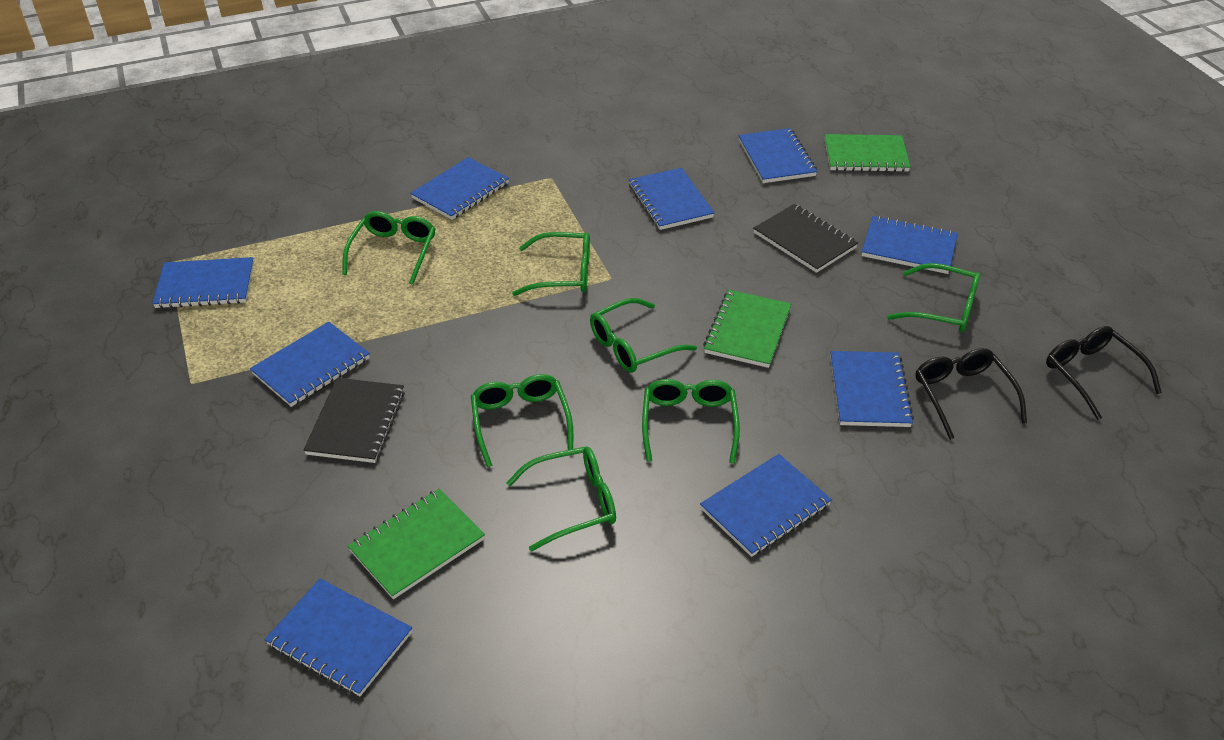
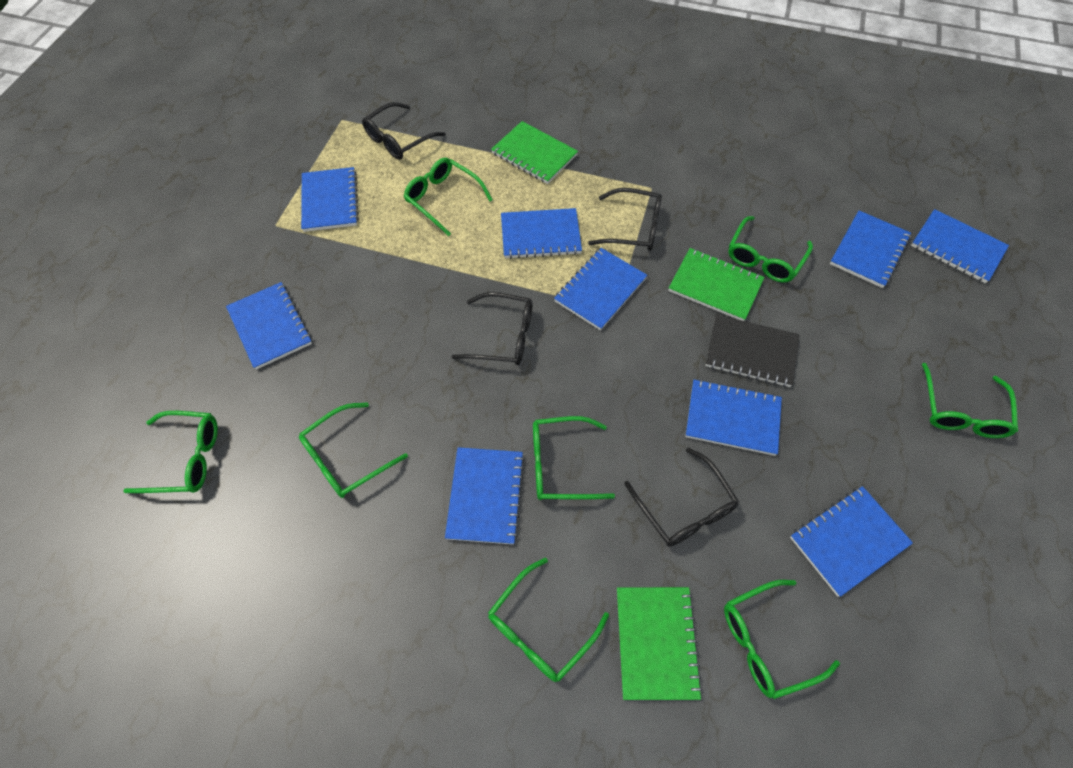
black glasses: [916,348,1027,440] [1046,326,1162,420] = 2 -> [362,102,446,160] [452,292,532,365] [588,188,662,251] [624,448,739,547] = 4
black notebook: [304,378,405,463] [753,204,858,273] = 2 -> [706,315,800,387] = 1
green glasses: [342,211,435,285] [471,374,573,467] [506,447,616,552] [512,232,590,296] [590,298,697,373] [642,379,740,463] [887,263,980,332] = 7 -> [123,411,218,493] [299,402,408,498] [403,158,493,236] [488,558,609,682] [533,416,615,500] [724,580,840,699] [728,216,813,283] [922,363,1018,438] = 8

